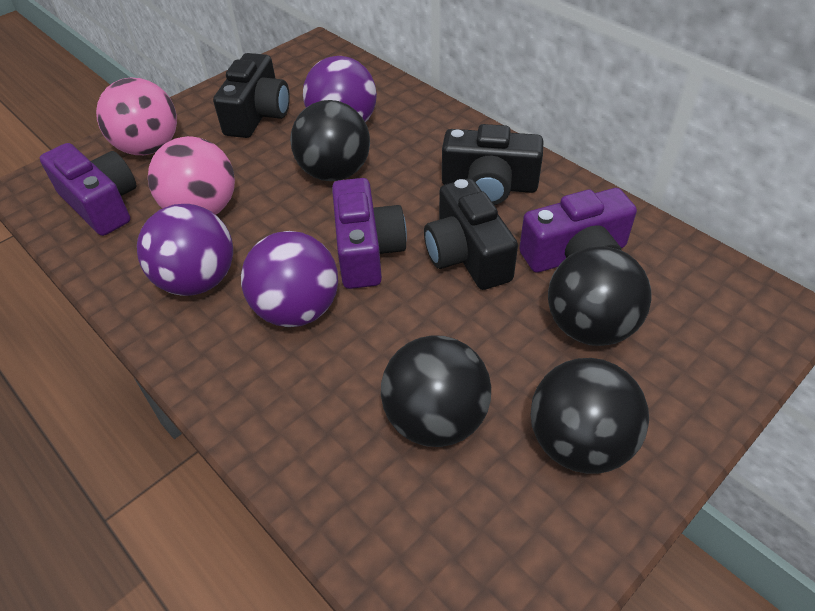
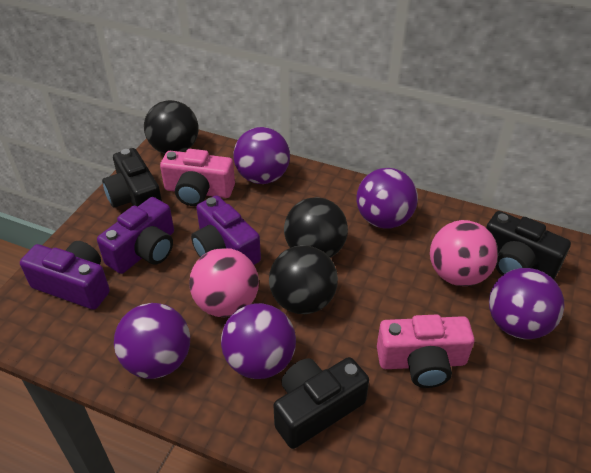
black ball: [290,100,370,181] [381,335,491,447] [531,358,649,474] [548,246,651,346] = 4 -> [144,100,199,154] [269,245,338,314] [284,197,348,258] = 3
pink camera: none = 0 -> [160,149,235,206] [377,314,474,388] = 2
purple ball: [137,204,233,296] [241,231,338,327] [303,56,377,123] = 3 -> [114,303,190,379] [221,303,296,379] [233,127,290,184] [356,168,418,229] [489,268,564,339] = 5

